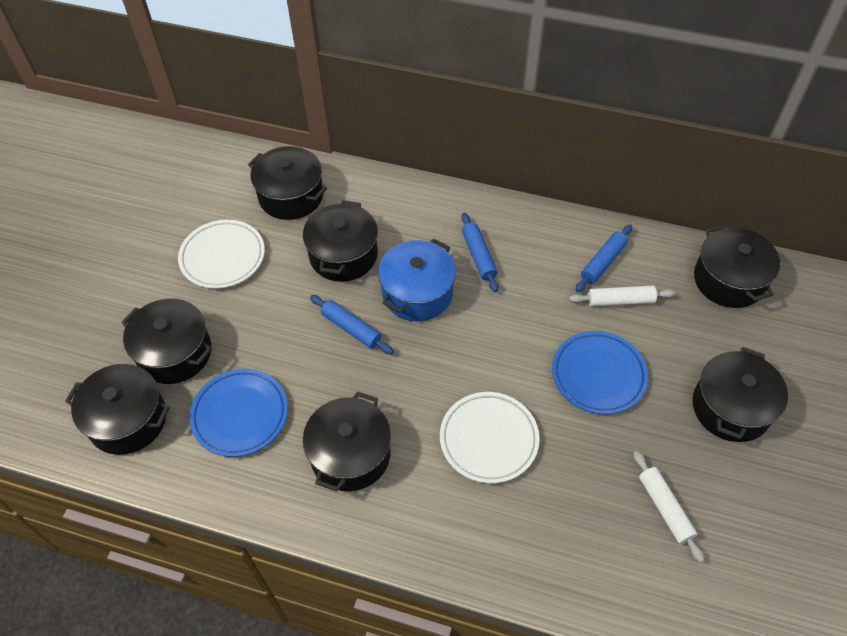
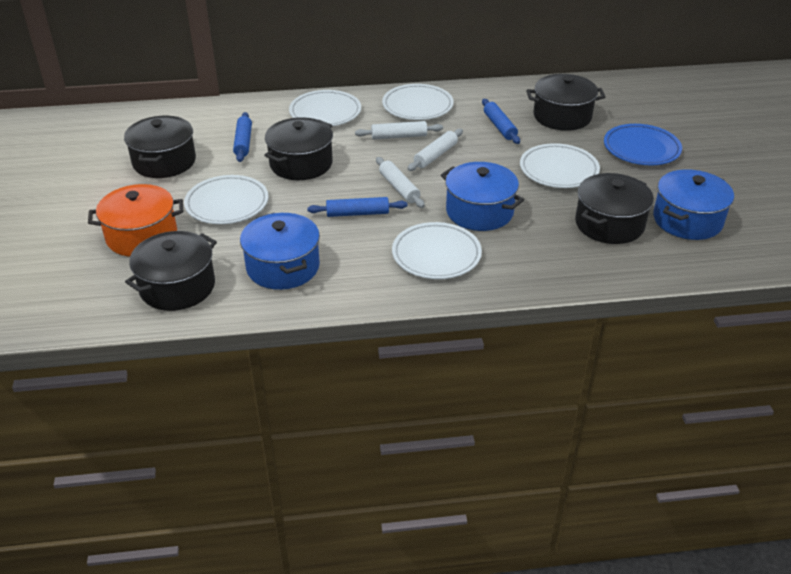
black pot: [65,364,170,455] [121,298,212,384] [248,146,327,220] [303,200,378,282] [303,392,391,492] [693,347,788,442] [694,224,780,308] = 7 -> [124,116,196,178] [125,231,217,311] [264,117,333,180] [526,74,605,131] [575,173,654,244] = 5
blue plate: [189,369,288,457] [552,331,648,414] = 2 -> [604,124,682,165] = 1
blue pot: [378,239,456,321] = 1 -> [240,213,320,290] [441,162,524,231] [653,169,734,240] = 3
orange pot: none = 0 -> [88,184,183,257] = 1
white plate: [178,220,265,289] [440,392,540,483] = 2 -> [184,175,268,224] [289,90,361,126] [382,84,454,120] [392,222,482,279] [520,143,600,188] = 5
white rolling pin: [569,286,675,307] [633,451,704,563] = 2 -> [355,121,443,140] [376,157,425,208] [407,129,463,171] = 3

